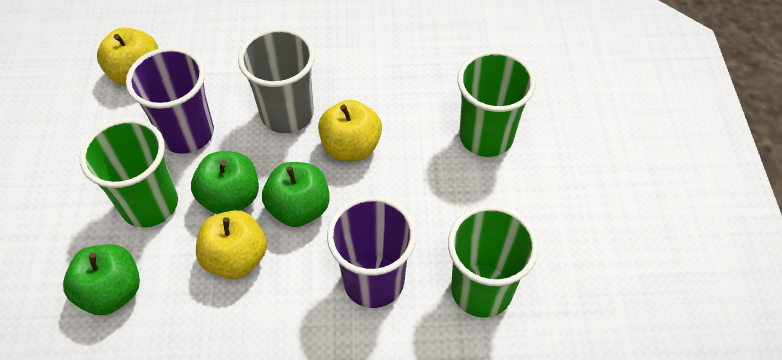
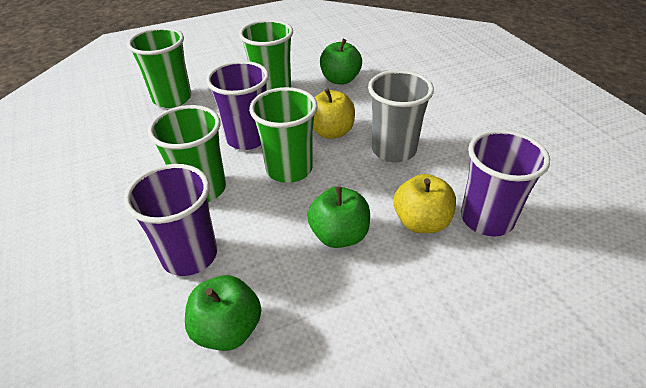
green cup: [80,118,178,228] [448,205,538,318] [457,50,536,157] = 3 -> [127,27,191,108] [148,105,226,202] [239,20,293,91] [249,87,318,183] = 4
purple cup: [126,47,214,154] [327,196,416,308] = 2 -> [124,164,217,276] [206,61,269,150] [461,130,550,237] = 3
yellow apple: [97,27,158,86] [196,210,267,279] [318,100,382,161] = 3 -> [313,88,355,139] [394,174,456,233] = 2

